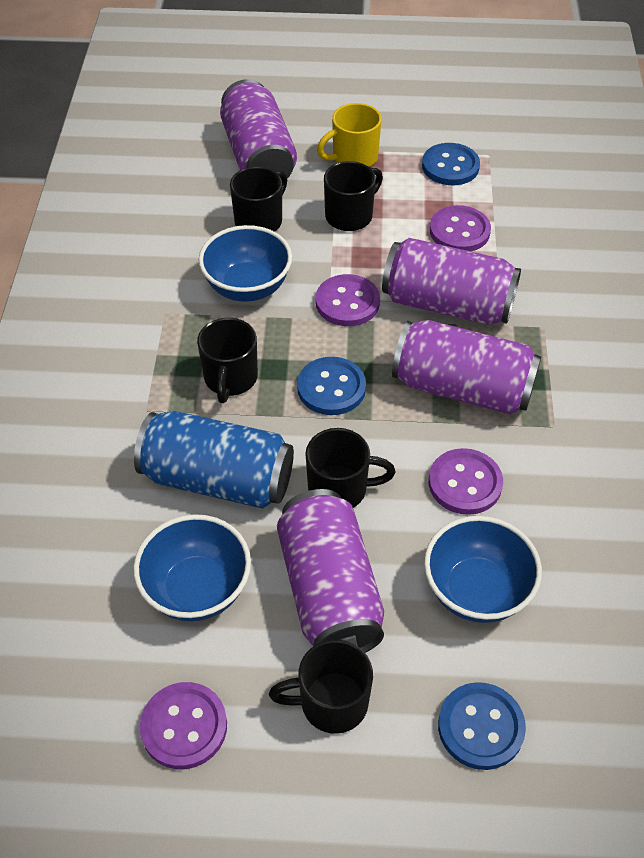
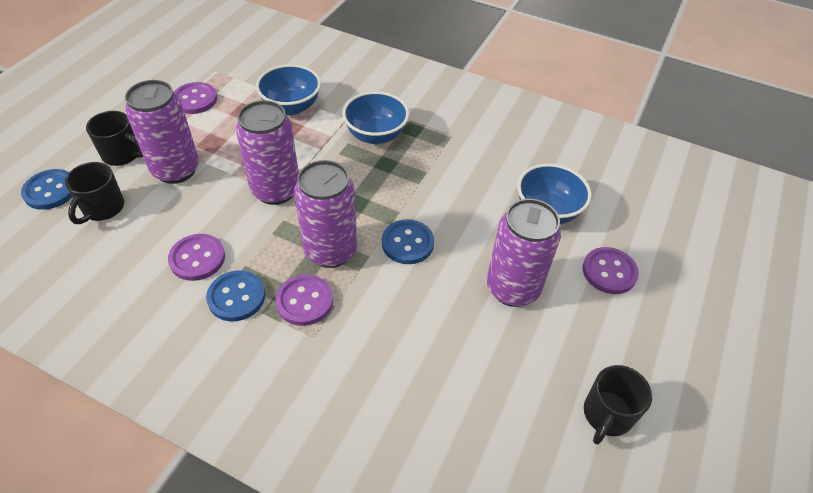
black mug: [197,318,258,403] [230,167,287,232] [269,639,373,734] [305,428,395,508] [324,161,383,231] = 5 -> [65,162,124,224] [86,111,143,166] [584,365,652,445] = 3
blue can: [134,411,294,508] = 1 -> none = 0
yellow mug: [317,103,382,167] = 1 -> none = 0

